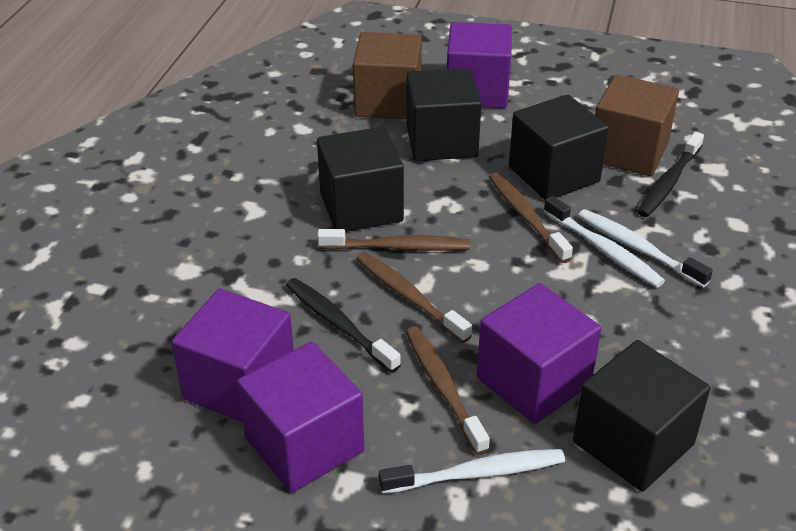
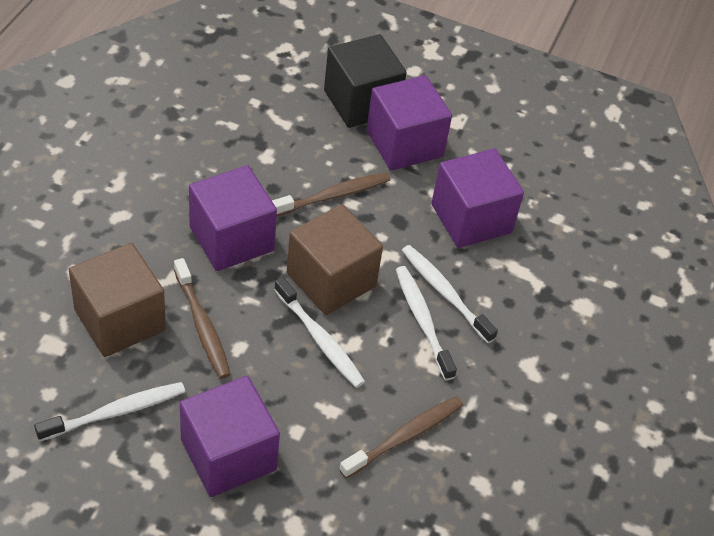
black cube: [317,127,404,232] [406,68,482,161] [509,94,609,200] [573,340,711,492] = 4 -> [324,34,407,128] = 1
black toothbrush: [286,278,401,373] [637,132,704,217] = 2 -> none = 0
brown toothbrush: [317,229,470,251] [356,252,472,343] [406,326,490,455] [489,172,573,263] = 4 -> [174,258,231,379] [272,172,390,216] [339,396,463,478] = 3
white toothbrush: [379,449,565,494] [544,196,665,288] [578,209,713,288] = 3 -> [34,382,185,441] [274,277,365,388] [396,266,457,380] [402,245,498,343] = 4

